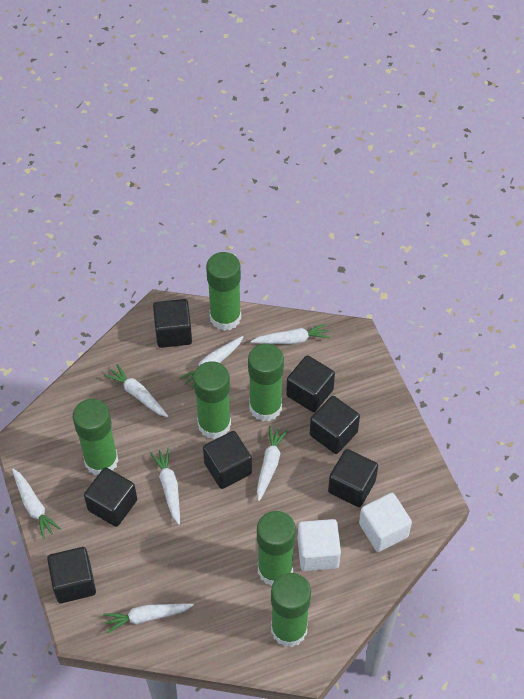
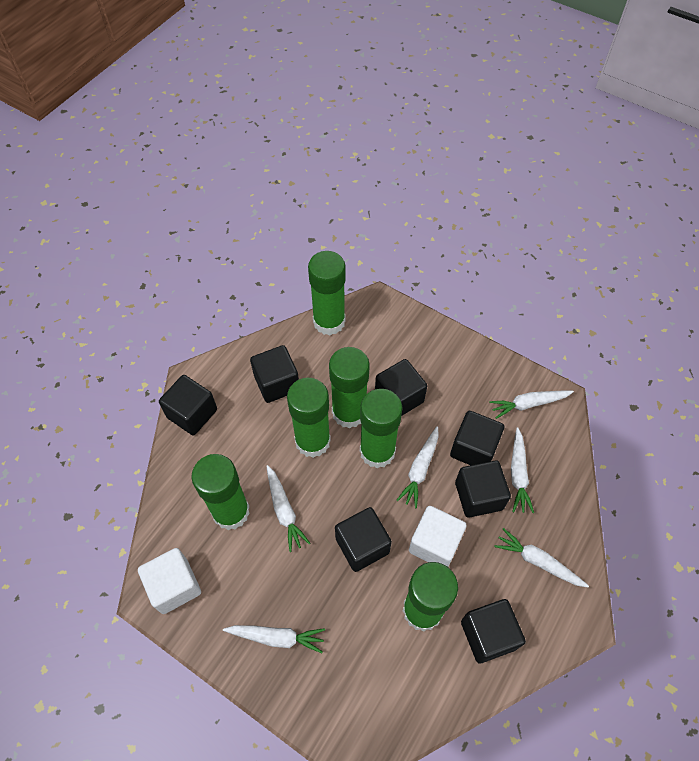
white carrot: [12,469,61,539] [103,604,194,633] [104,364,168,417] [150,448,180,525] [179,336,243,390] [251,323,330,344] [257,426,288,501] = 7 -> [223,625,325,653] [266,465,310,552] [397,426,439,508] [489,390,574,419] [494,528,589,588] [511,427,534,513] = 6

